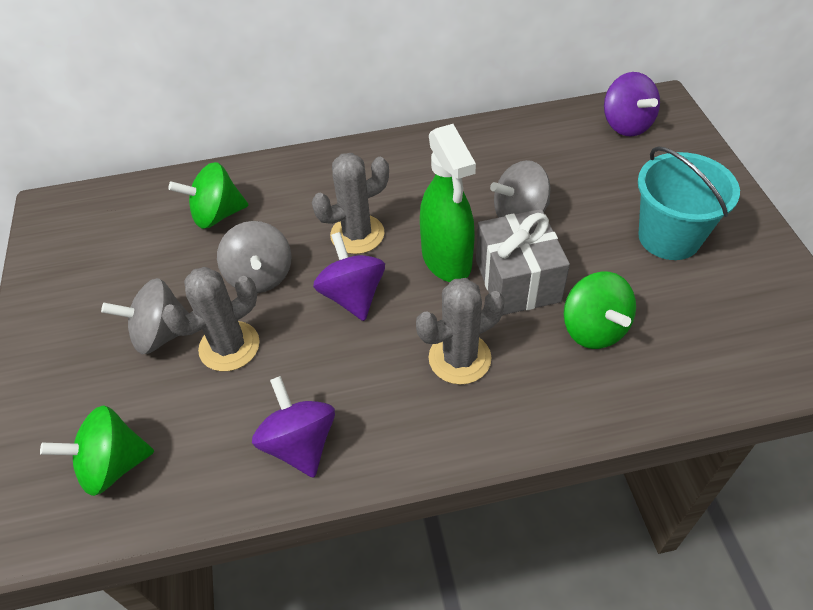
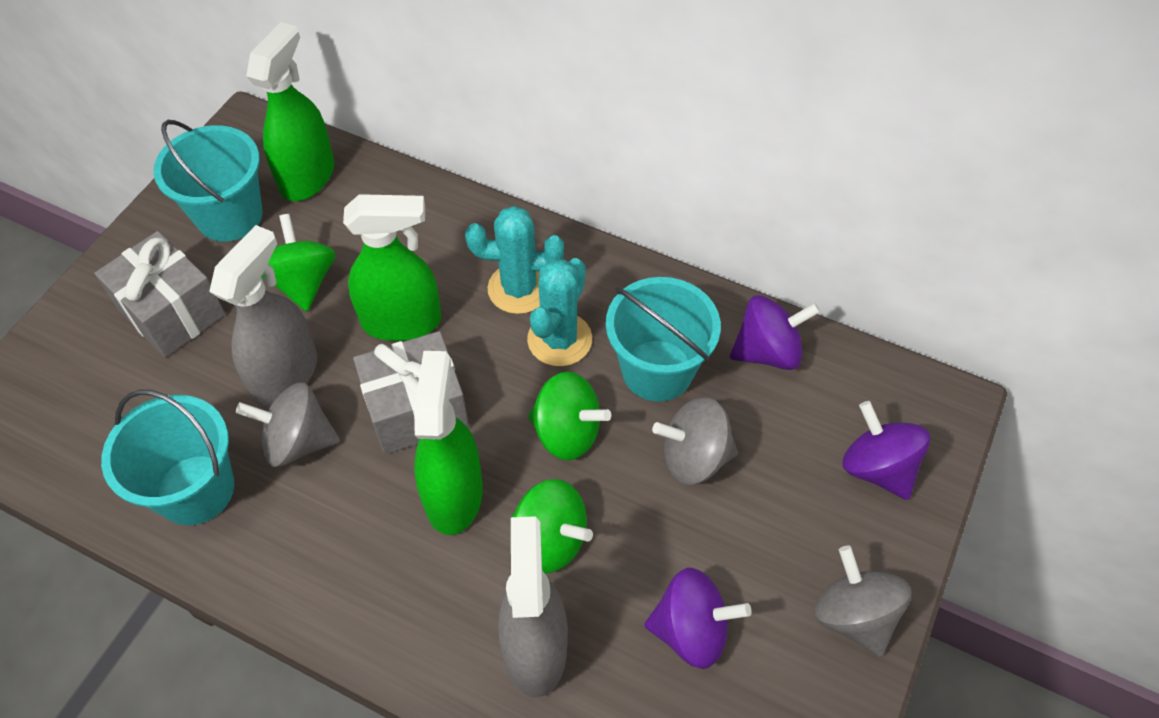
green spray bottle: [420,124,476,282] = 1 -> [246,22,334,201] [343,194,442,341] [414,351,483,535] = 3
grey cactus: [162,267,260,371] [312,153,389,254] [416,278,505,385] = 3 -> none = 0
grey gift: [476,209,570,315] = 1 -> [94,231,226,358] [353,331,469,454] = 2
grey spray bottle: none = 0 -> [209,225,317,407] [498,516,568,698] = 2
turquoise bucket: [638,146,740,260] = 1 -> [101,390,234,525] [153,120,263,242] [606,277,721,402] = 3
turquoise cactus: none = 0 -> [465,206,564,314] [527,258,592,366] = 2

